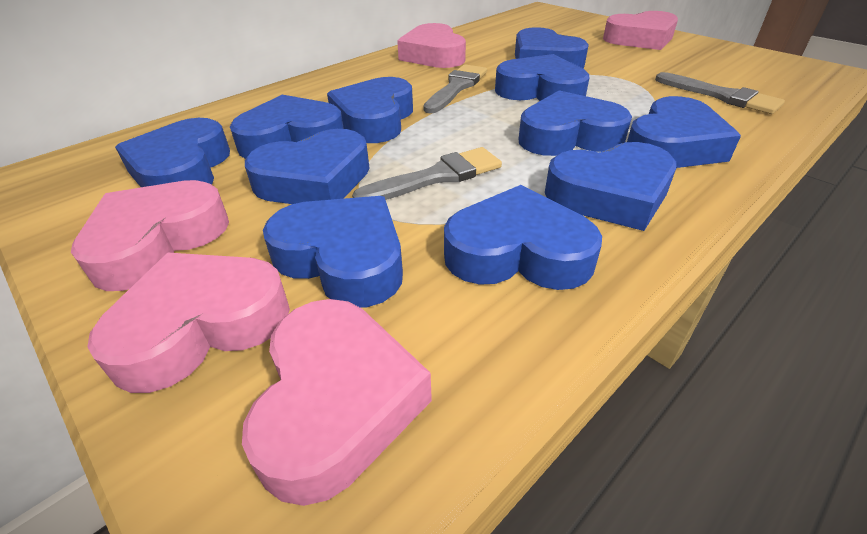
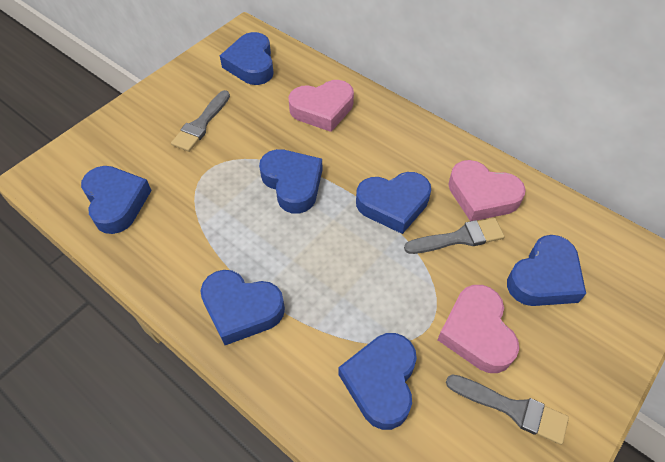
blue heart: [115,118,230,187] [230,95,344,159] [245,129,370,204] [263,196,403,308] [327,77,413,143] [444,185,602,290] [495,54,589,101] [515,27,589,68] [519,90,632,156] [545,142,676,231] [627,96,741,168] = 11 -> [81,166,152,234] [200,270,285,345] [220,32,274,85] [259,149,322,214] [338,333,417,430] [356,172,431,234] [507,235,586,306] = 7
pink heart: [71,180,229,291] [87,253,290,393] [242,299,432,506] [397,23,466,68] [603,11,678,50] = 5 -> [288,80,354,132] [437,285,519,373] [448,160,526,221] = 3

